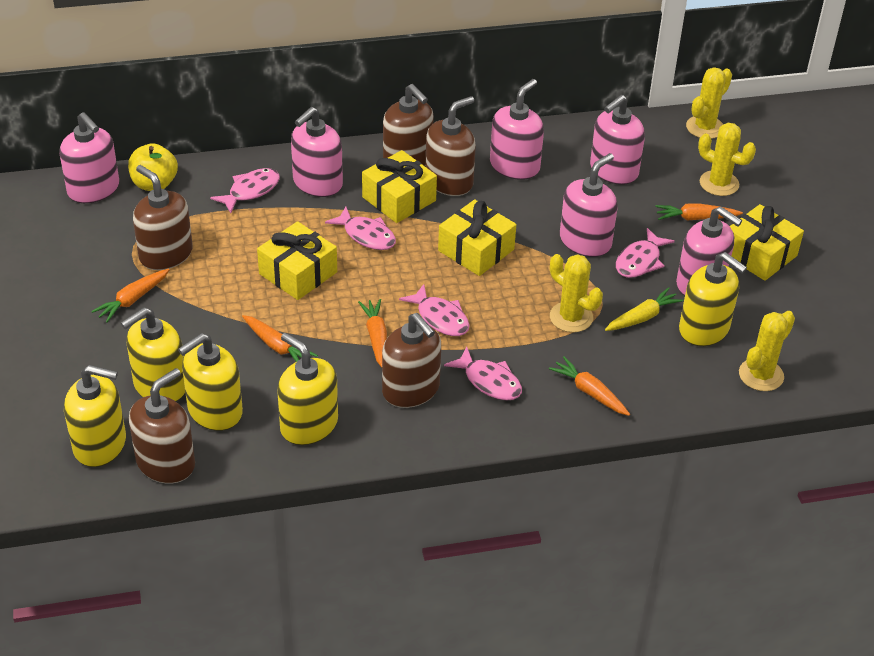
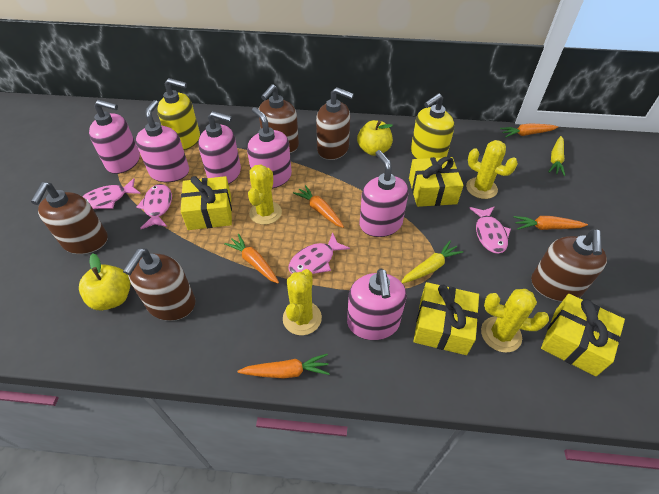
pink fish: [210,168,280,213] [325,207,396,250] [399,284,469,336] [444,347,522,401] [616,228,675,278] = 5 -> [82,178,141,209] [136,184,172,229] [288,233,350,274] [469,207,511,254] = 4
yellow apple: [128,143,178,191] = 1 -> [79,254,130,310] [357,120,393,156] = 2
yellow carrot: [605,287,683,331] = 1 -> [401,241,463,284] [549,136,565,176] = 2
yellow soap dispenser: [64,365,126,467] [121,307,185,401] [178,333,243,431] [277,333,338,445] [679,252,747,346] = 5 -> [157,78,200,150] [411,93,454,159] = 2

